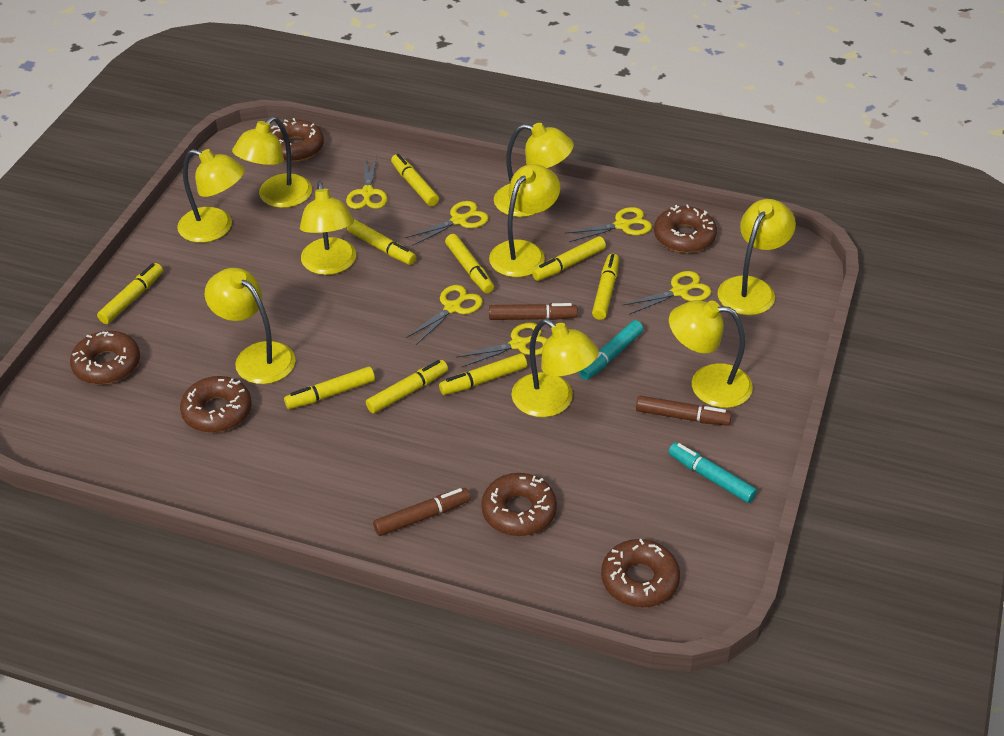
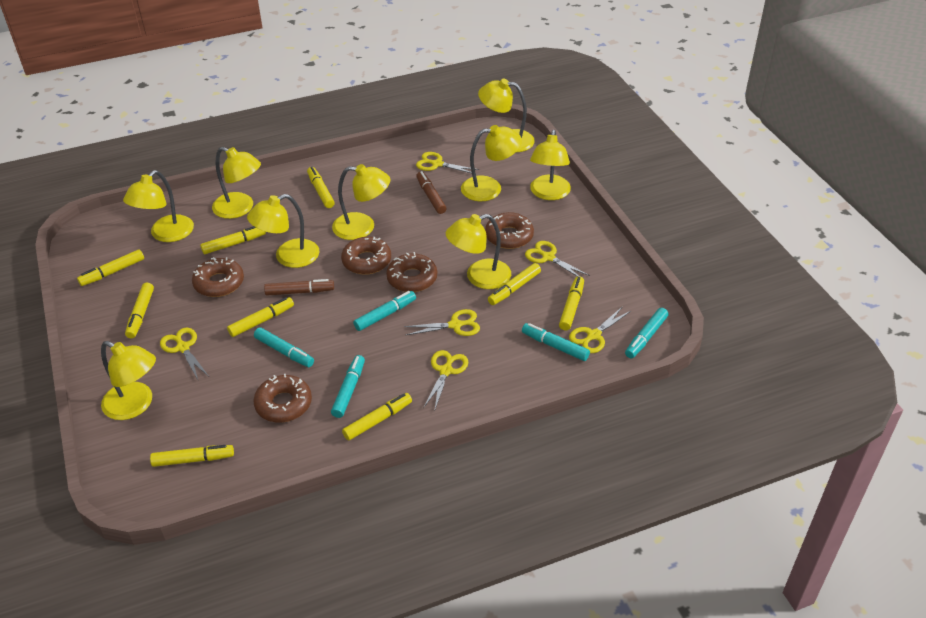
brown donut: [70,331,140,384] [180,376,252,433] [270,118,324,162] [481,473,557,536] [601,539,680,607] [654,204,717,253] = 6 -> [192,257,244,297] [253,374,312,423] [341,237,391,275] [386,252,437,292] [485,212,534,249] = 5
brown marker: [373,488,470,536] [489,303,578,320] [636,396,732,426] = 3 -> [264,279,334,296] [416,171,447,214] = 2
turquoise marker: [579,320,644,380] [668,442,757,503] = 2 -> [254,327,314,367] [331,355,365,418] [353,291,416,331] [522,323,590,361] [625,308,668,358] = 5

